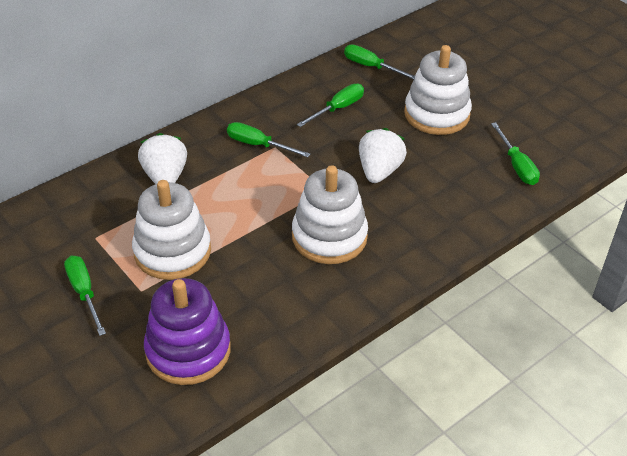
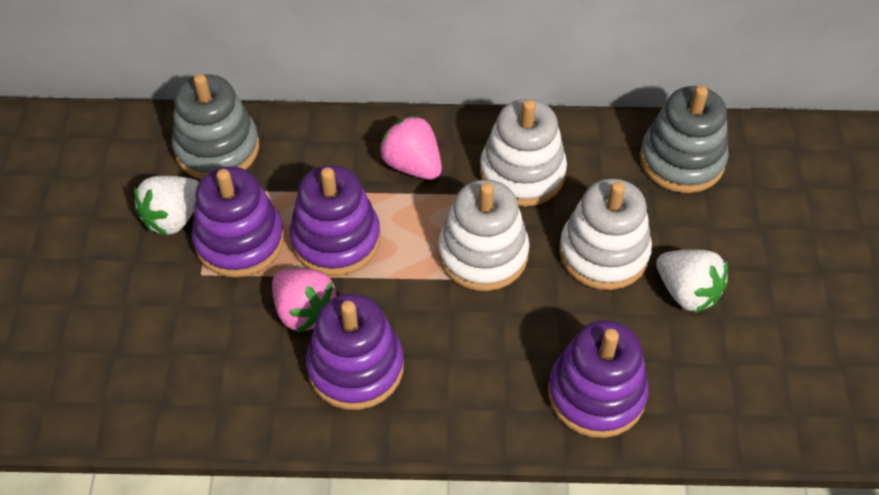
green screwdriver: [64,256,106,336] [227,122,310,157] [297,84,364,127] [344,45,415,79] [491,122,540,185] = 5 -> none = 0
grey stacking toy: none = 0 -> [172,74,259,180] [640,86,729,193] = 2
pink strawberry: none = 0 -> [272,268,336,333] [378,114,442,180] = 2
purple stacking toy: [144,278,231,385] = 1 -> [192,166,284,277] [290,165,380,276] [306,293,404,410] [548,320,649,438] = 4

